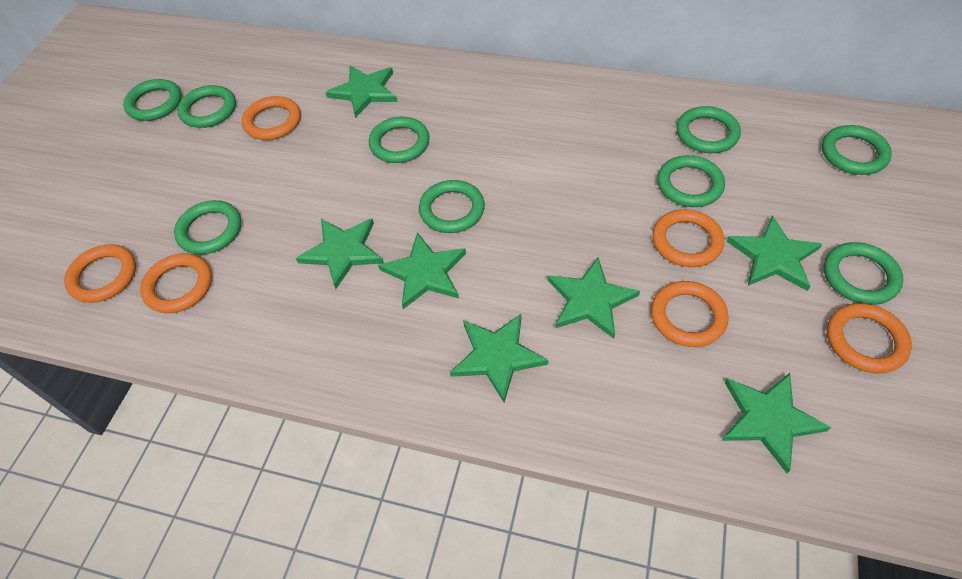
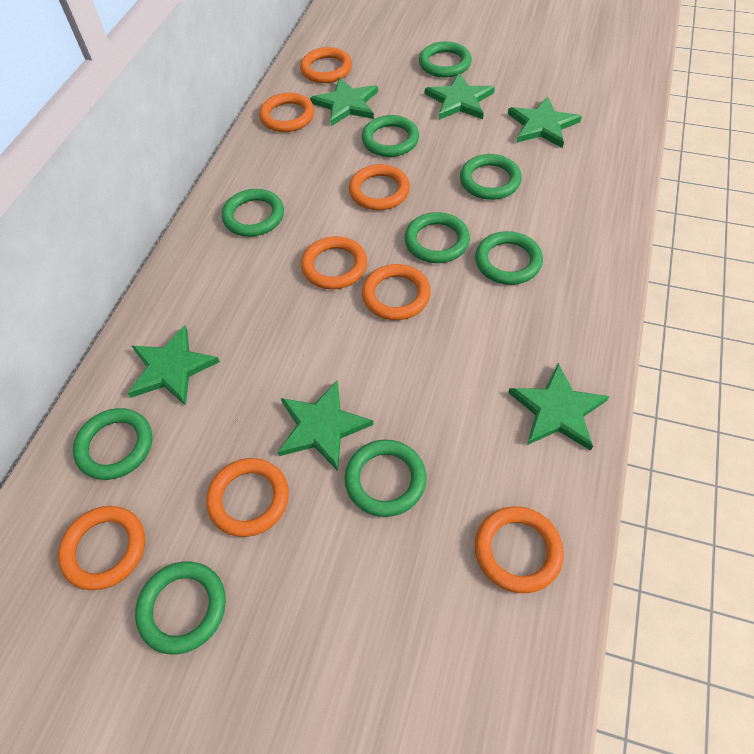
green star: [296,218,384,289] [326,65,397,118] [378,232,466,309] [450,314,549,402] [547,257,640,339] [721,373,831,473] [727,215,822,291] = 7 -> [128,325,220,406] [278,380,374,471] [310,77,378,126] [425,73,495,120] [508,96,582,148] [509,363,609,451] = 6
orange ring: [64,244,136,303] [140,253,212,313] [242,96,301,140] [651,281,729,347] [652,209,724,267] [827,303,912,373] = 6 -> [58,506,145,590] [206,458,289,537] [259,93,315,132] [300,47,352,83] [301,236,367,289] [349,164,410,210] [362,264,431,320] [475,506,564,593] = 8

